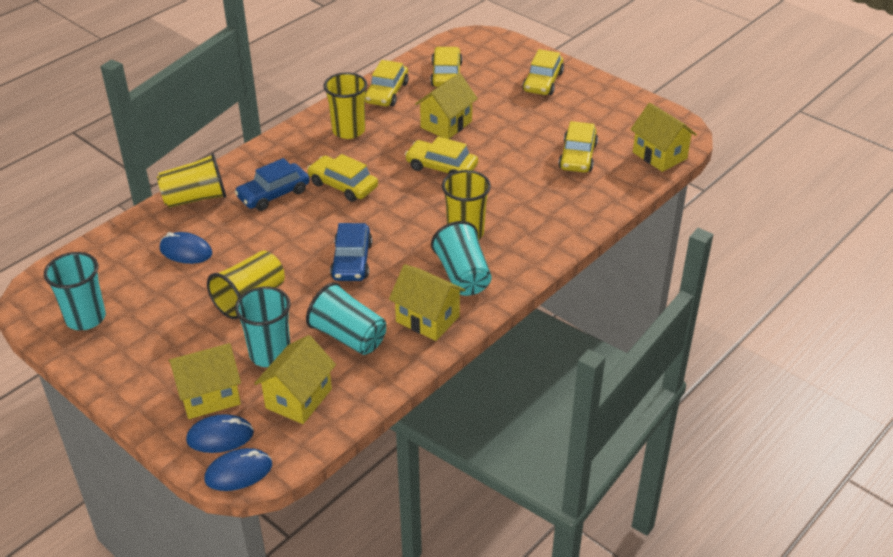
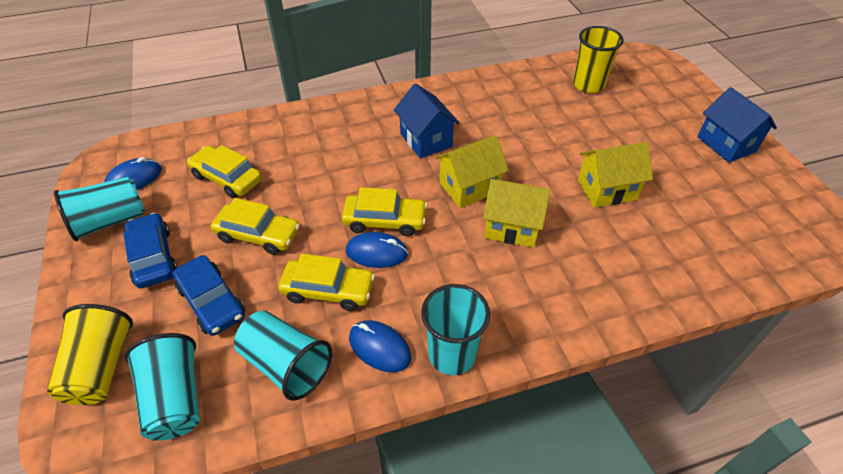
blue house: none = 0 -> [394,83,460,158] [697,87,777,163] = 2
yellow car: [307,154,378,202] [365,60,409,106] [405,137,478,175] [430,47,462,87] [522,49,564,95] [558,121,598,173] = 6 -> [187,145,262,198] [211,198,300,255] [278,254,375,311] [342,187,427,236] = 4
yellow cup: [157,153,226,208] [207,251,285,319] [324,72,367,139] [442,170,491,240] = 4 -> [47,304,133,405] [573,26,624,93] = 2
yellow house: [169,343,241,419] [254,335,336,424] [389,264,465,341] [415,73,478,139] [630,103,697,172] = 5 -> [435,135,509,208] [483,179,551,248] [578,142,653,208] = 3

